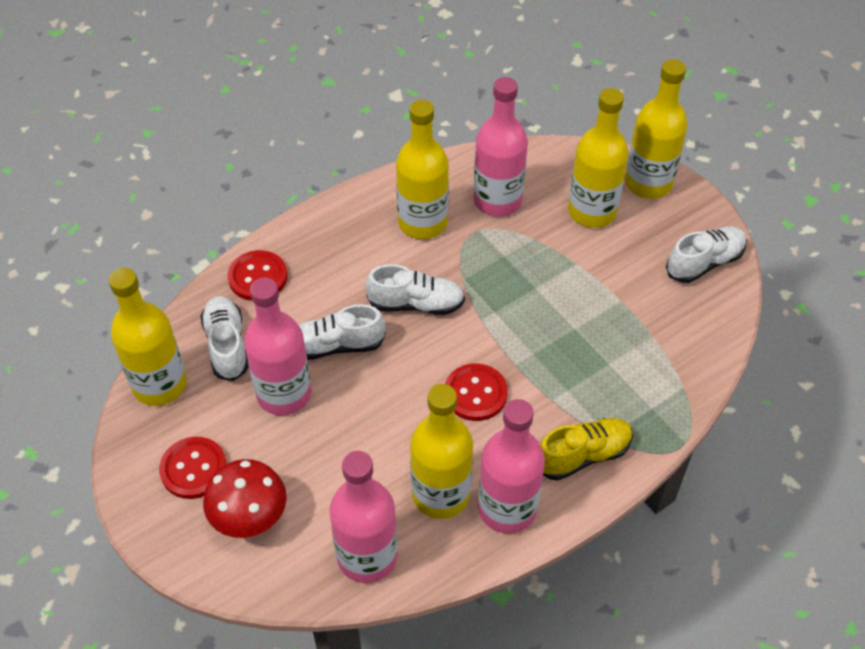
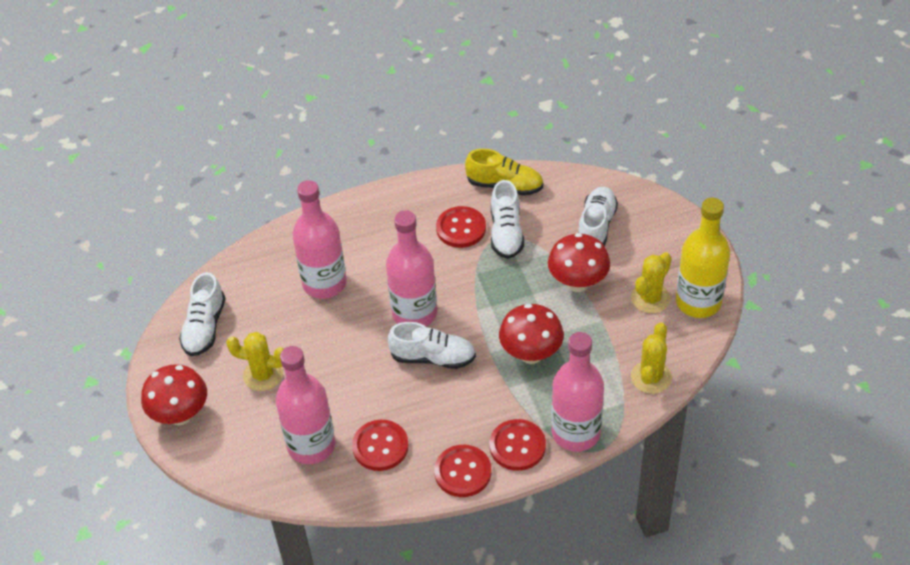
red button: [159,437,227,499] [228,250,287,301] [445,363,508,421] = 3 -> [352,420,409,471] [434,445,491,497] [436,206,486,248] [490,419,546,471] = 4
red mushroom: [203,459,287,538] = 1 -> [141,364,207,425] [499,304,564,364] [548,233,610,292] = 3
yellow bottle: [109,268,187,406] [396,100,449,239] [410,384,473,519] [568,88,629,228] [625,59,688,199] = 5 -> [676,198,730,318] = 1
yellow cactus: none = 0 -> [226,332,284,391] [631,252,671,314] [631,322,672,394] = 3

